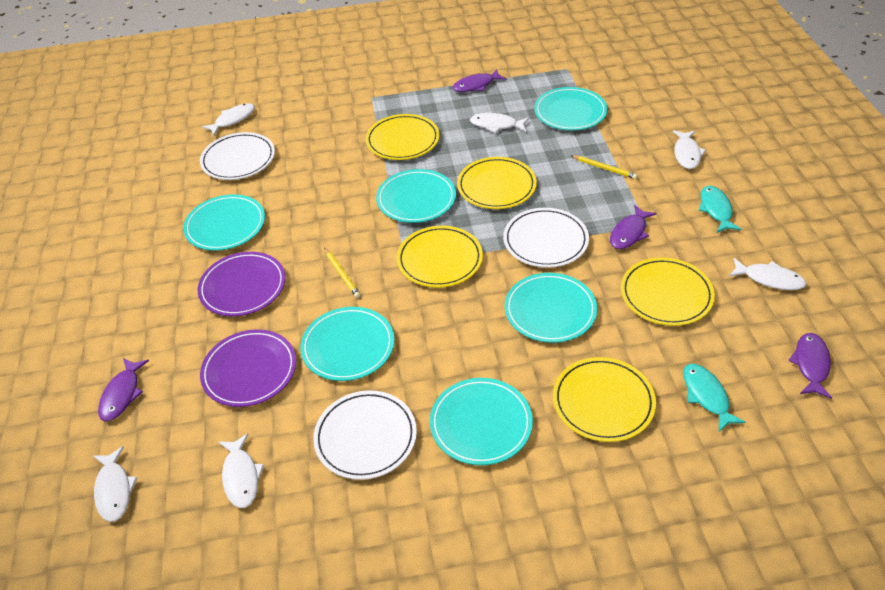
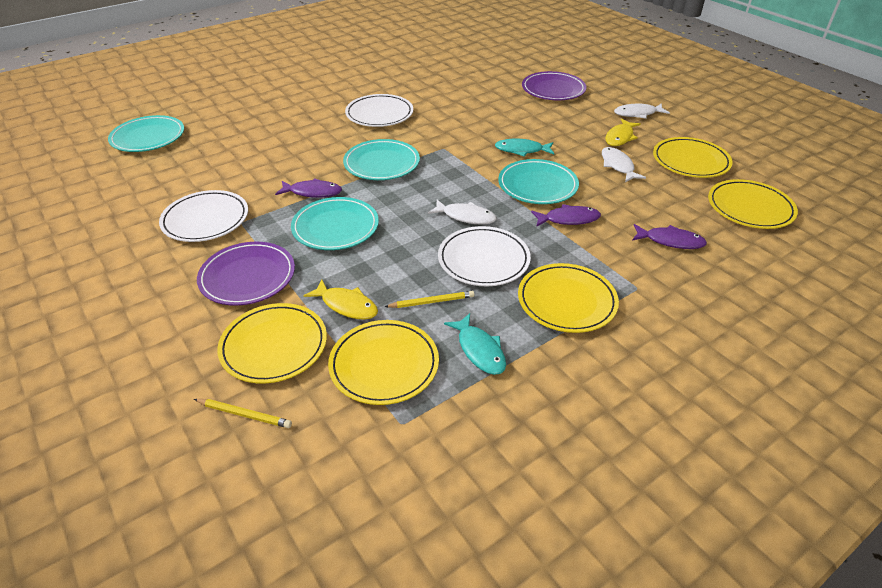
purple fish: [98,358,149,421] [452,69,507,92] [610,205,657,249] [788,333,832,399] = 4 -> [275,178,342,198] [531,204,601,227] [632,224,707,249] = 3
turquoise plate: [183,194,265,251] [300,307,395,381] [376,169,456,223] [430,378,533,465] [505,273,597,343] [534,87,608,131] = 6 -> [108,115,184,152] [291,197,379,250] [343,139,420,180] [498,159,579,204] = 4
white fish: [93,446,138,522] [202,103,255,135] [219,433,264,508] [470,113,529,133] [673,130,706,169] [729,258,807,290] = 6 -> [428,200,497,225] [602,147,646,182] [614,103,670,119] = 3
yellow fish: none = 0 -> [303,279,378,320] [605,119,641,146] = 2

